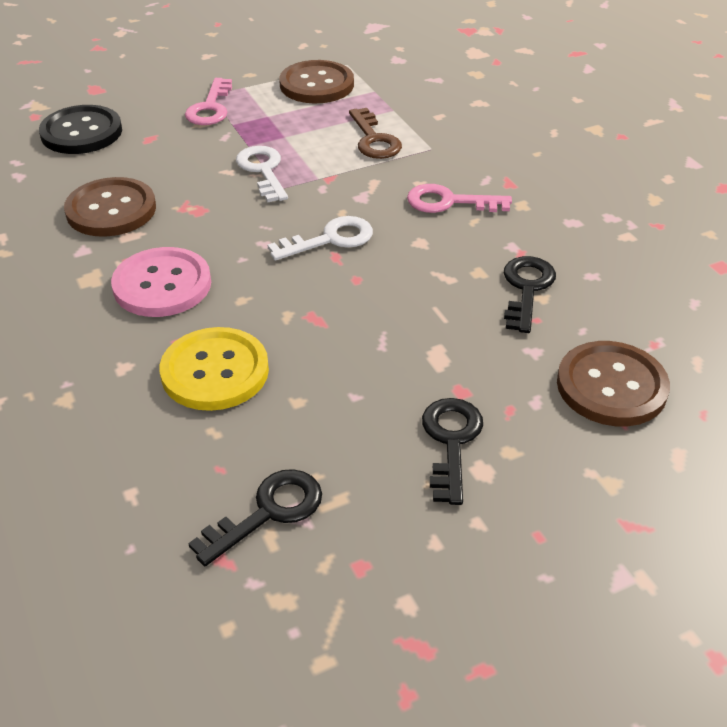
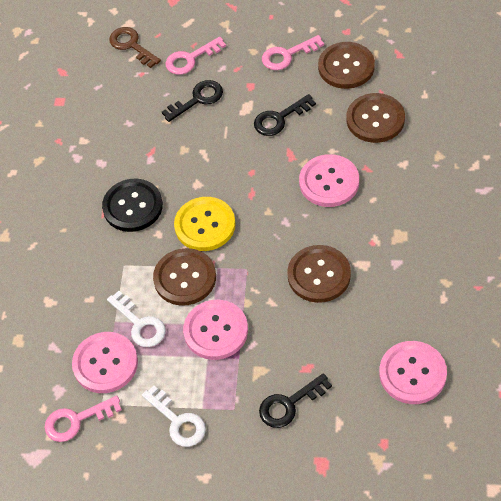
brown button: [64,177,156,237] [279,60,354,103] [557,341,670,426] = 3 -> [153,248,216,306] [287,245,351,303] [318,42,375,89] [347,93,405,143] = 4
pink button: [111,247,211,317] = 1 -> [72,332,138,393] [183,300,248,360] [299,154,359,207] [379,341,447,404] = 4
pink key: [185,78,232,125] [407,184,512,213] = 2 -> [44,395,122,442] [166,37,226,75] [262,35,324,70] = 3

